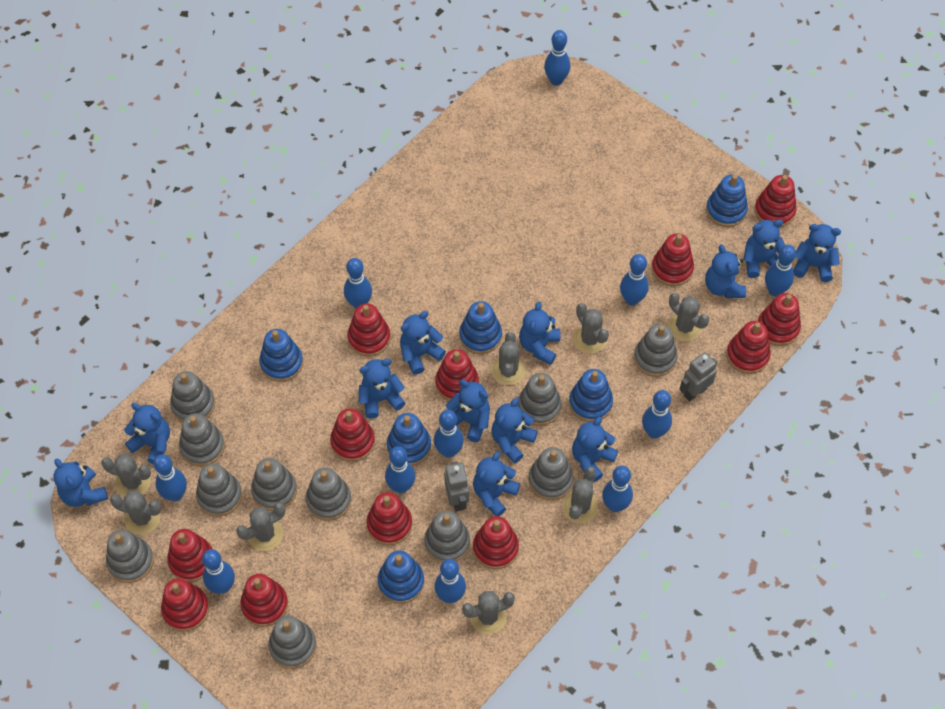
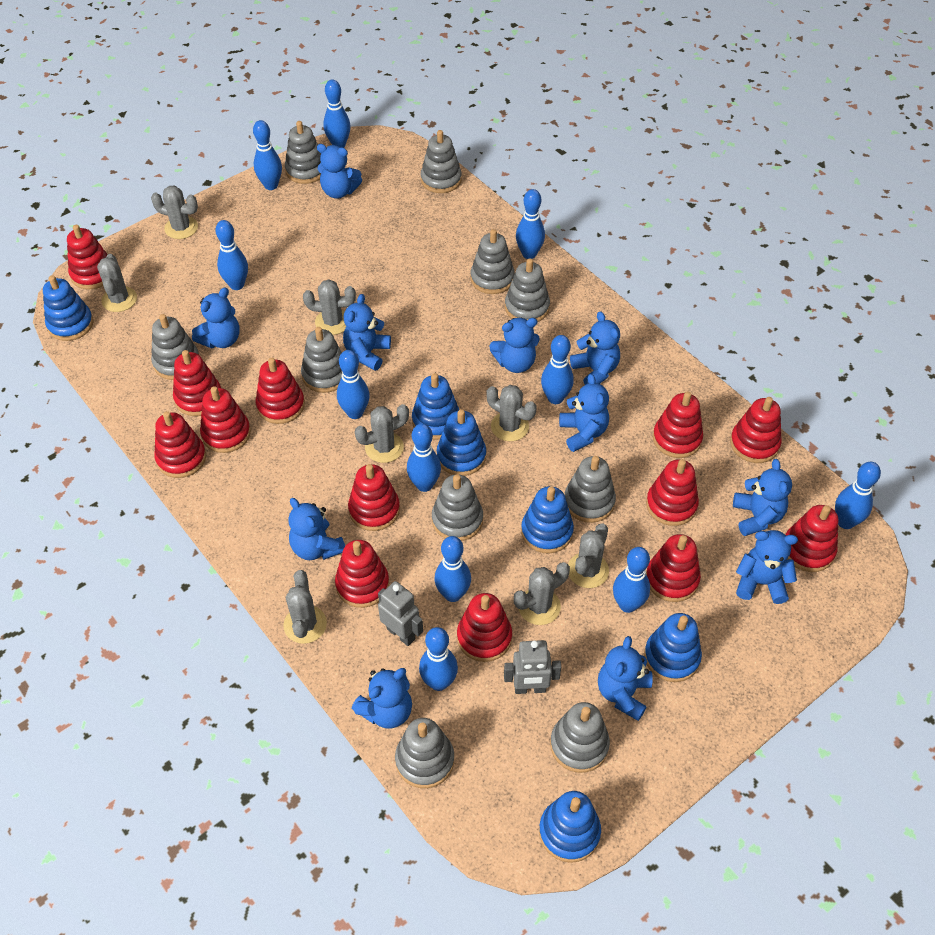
blue teddy bear: [54,458,108,507] [124,403,170,464] [359,359,405,419] [400,311,446,375] [446,379,490,442] [473,452,520,516] [491,398,538,463] [519,301,560,365] [572,417,618,482] [705,244,746,298] [743,220,785,278] [793,224,841,282] = 12 -> [192,288,240,349] [288,498,345,560] [317,144,362,199] [343,294,391,371] [352,668,412,729] [489,318,540,373] [559,374,609,452] [570,311,620,385] [598,636,653,721] [733,459,792,536] [736,530,798,604] = 11
grey stacking toy: [106,530,154,583] [170,371,215,422] [179,413,225,467] [196,463,242,516] [251,458,297,511] [268,616,317,669] [306,468,352,521] [424,510,470,563] [518,373,562,426] [528,447,574,500] [634,324,678,377] = 11 -> [151,314,199,380] [285,121,321,184] [301,327,342,393] [395,718,454,788] [421,130,462,193] [432,474,483,541] [470,229,515,294] [505,258,550,322] [550,702,610,773] [565,456,616,523] = 10
red stacking toy: [161,578,209,632] [167,529,212,582] [240,574,288,627] [330,408,375,462] [347,304,391,357] [366,492,412,545] [435,349,479,401] [473,516,519,569] [652,233,694,286] [726,321,771,374] [754,175,797,227] [758,293,801,346] = 12 -> [67,225,108,290] [154,411,206,478] [173,350,221,416] [200,386,251,453] [256,358,305,424] [335,540,389,608] [348,464,400,531] [457,593,512,662] [646,459,699,526] [646,534,701,602] [653,392,703,458] [730,397,782,463] [785,505,838,572] = 13

